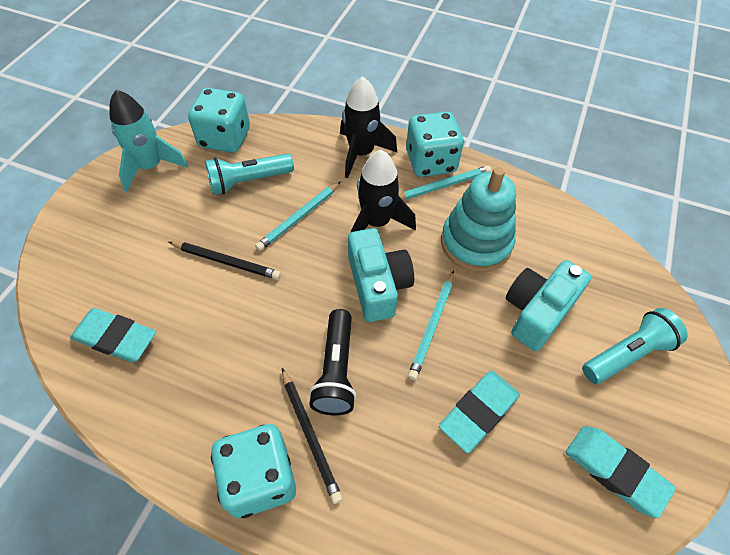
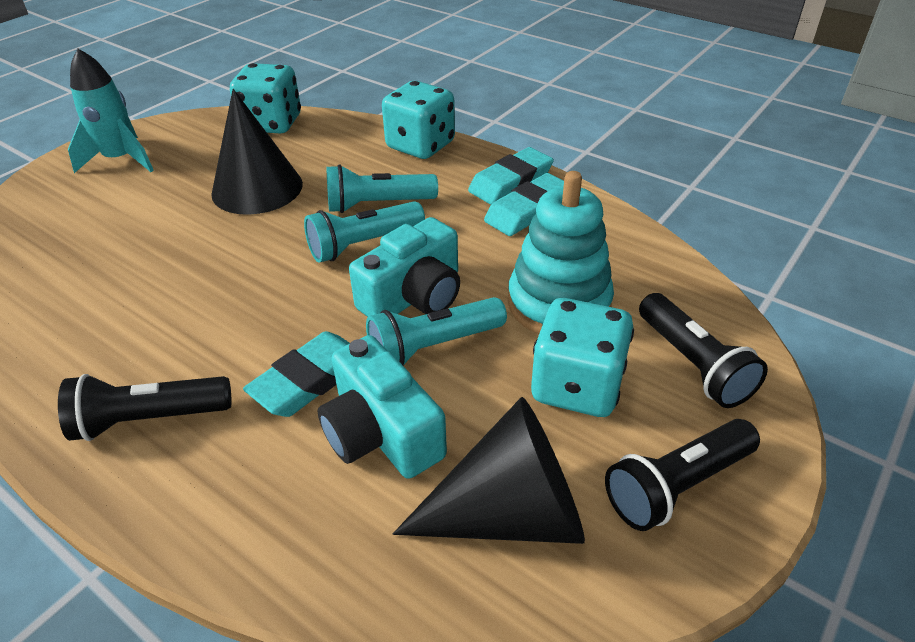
black cone: none = 0 -> [211,89,303,215] [393,397,585,544] = 2
black flashlight: [309,309,356,415] = 1 -> [58,374,231,441] [605,419,760,531] [639,293,768,408] = 3
black pencil: [169,242,281,280] [282,368,343,504] = 2 -> none = 0
black rocket: [340,76,397,178] [351,150,416,232] = 2 -> none = 0
turquoise flashlight: [205,153,294,195] [582,308,688,384] = 2 -> [304,201,425,263] [326,164,438,213] [366,297,507,365] = 3
turquoise pencil: [255,182,341,251] [398,166,491,200] [408,270,454,380] = 3 -> none = 0

